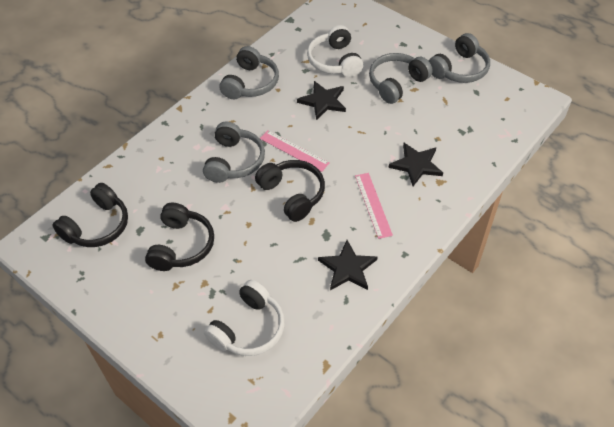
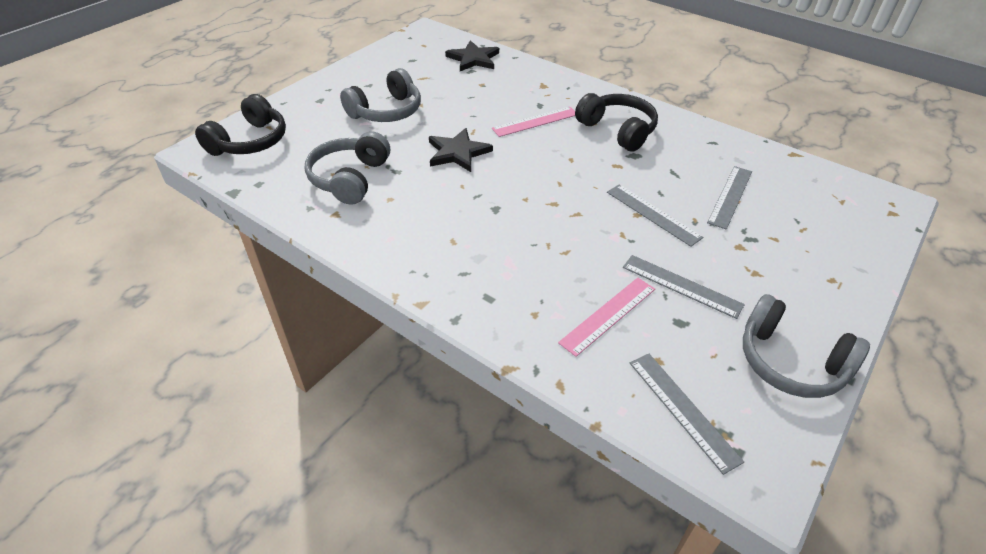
black headphones: [53,183,128,247] [145,203,214,271] [255,160,325,222] = 3 -> [195,94,286,156] [575,93,658,151] = 2
black star: [297,81,346,120] [318,240,377,290] [389,143,443,186] = 3 -> [429,128,493,172] [445,40,499,71] = 2
grey headphones: [203,122,265,183] [220,46,279,99] [369,53,433,104] [429,33,490,83] = 4 -> [305,131,390,205] [340,68,421,122] [743,294,870,398] = 3
grey ruler: none = 0 -> [607,184,703,247] [623,255,745,319] [630,353,744,475] [707,166,752,230] = 4
white headphones: [204,280,285,356] [307,25,363,77] = 2 -> none = 0

